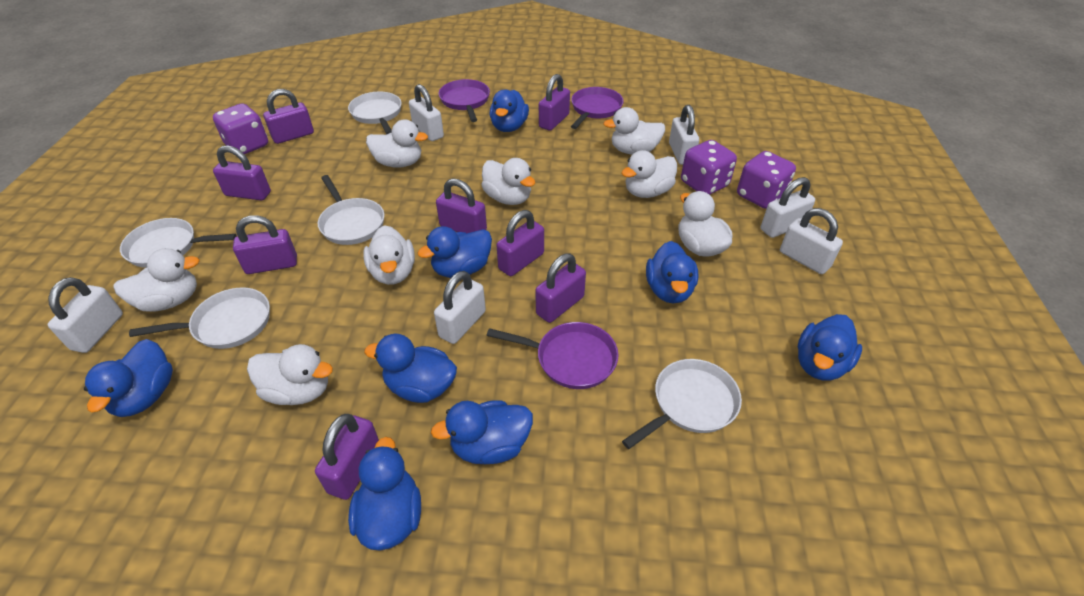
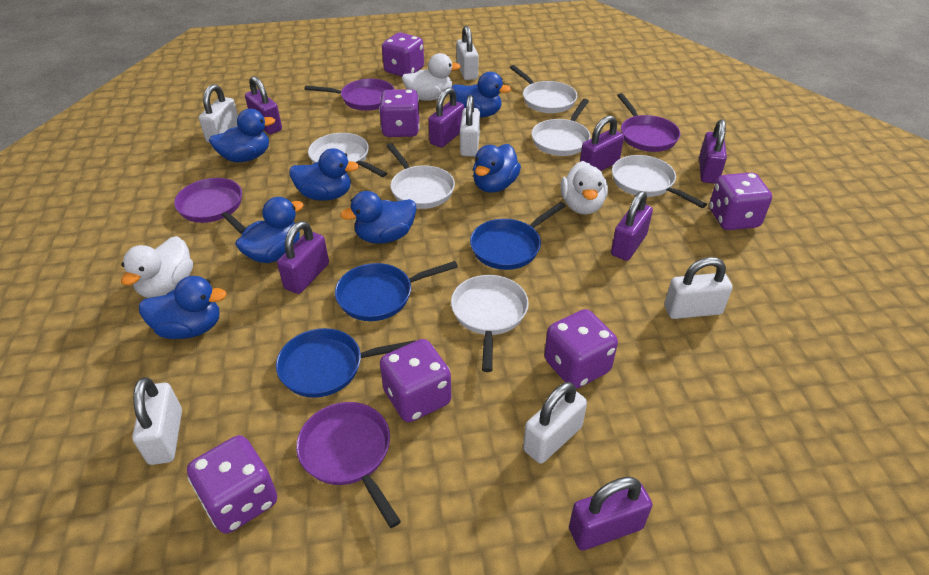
blue duck: [84,339,173,417] [348,437,421,551] [364,334,457,403] [417,226,492,278] [431,400,533,464] [490,90,529,132] [646,241,698,303] [797,314,862,381] = 8 -> [139,276,227,339] [209,109,275,162] [235,197,304,263] [289,148,359,201] [341,191,417,244] [452,72,511,118] [473,144,521,193] = 7
blue pan: none = 0 -> [276,328,415,398] [335,261,458,321] [470,202,566,270] = 3
purple dice: [213,103,268,154] [681,140,737,195] [737,151,796,209] = 3 -> [187,435,277,534] [379,89,420,137] [380,339,451,422] [382,33,424,77] [544,309,618,389] [709,172,772,230] = 6
purple padlock: [213,145,271,200] [233,215,297,274] [263,89,314,144] [315,414,379,500] [436,178,487,233] [496,210,544,276] [535,253,586,323] [539,74,570,131] = 8 -> [245,76,282,134] [277,221,329,294] [428,87,465,148] [569,477,652,551] [580,115,624,171] [611,191,653,261] [699,119,727,184] = 7
purple pan: [439,79,490,122] [486,322,618,389] [571,87,624,129] = 3 -> [174,178,246,234] [296,402,401,528] [304,79,395,111] [617,93,680,152] = 4
white duck: [113,248,200,312] [247,344,333,405] [363,225,415,285] [366,120,428,168] [481,158,535,205] [604,107,665,155] [621,150,677,198] [678,191,733,257] = 8 -> [121,236,193,298] [402,53,461,101] [561,161,608,215] = 3
white pan: [120,218,237,268] [129,287,270,349] [318,175,384,245] [348,92,402,134] [622,359,742,449] = 5 -> [308,133,387,177] [387,143,455,209] [451,275,529,372] [510,65,577,113] [531,99,591,156] [612,155,707,208] = 6

